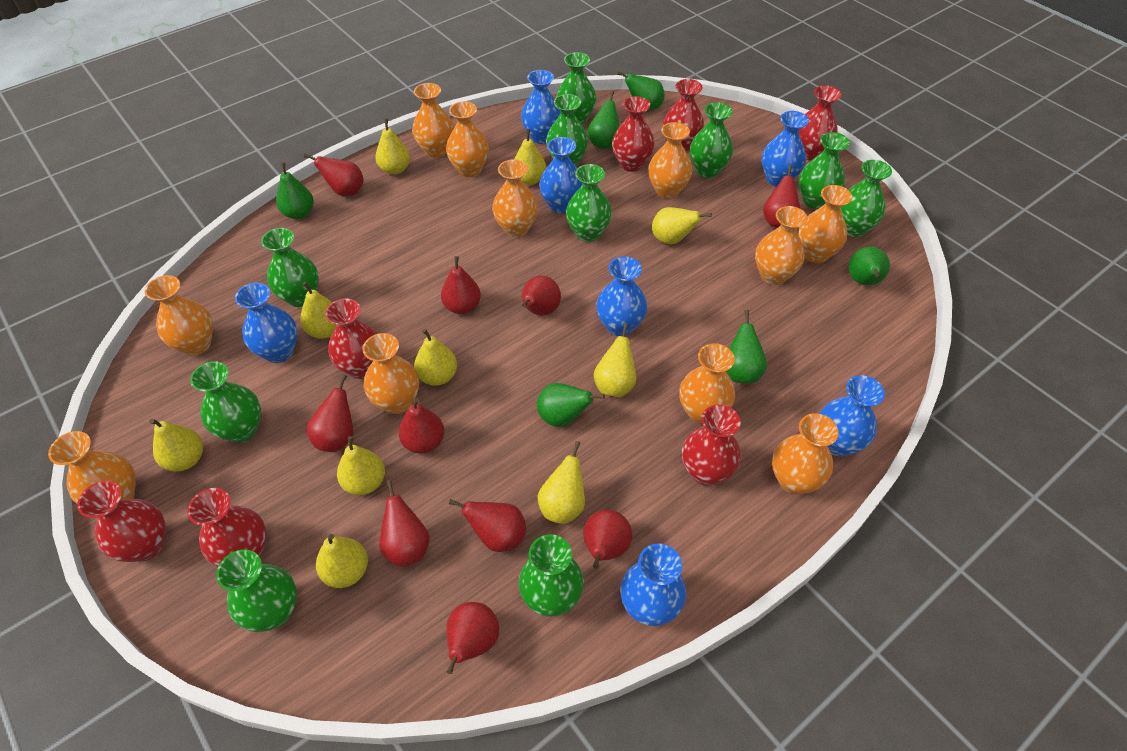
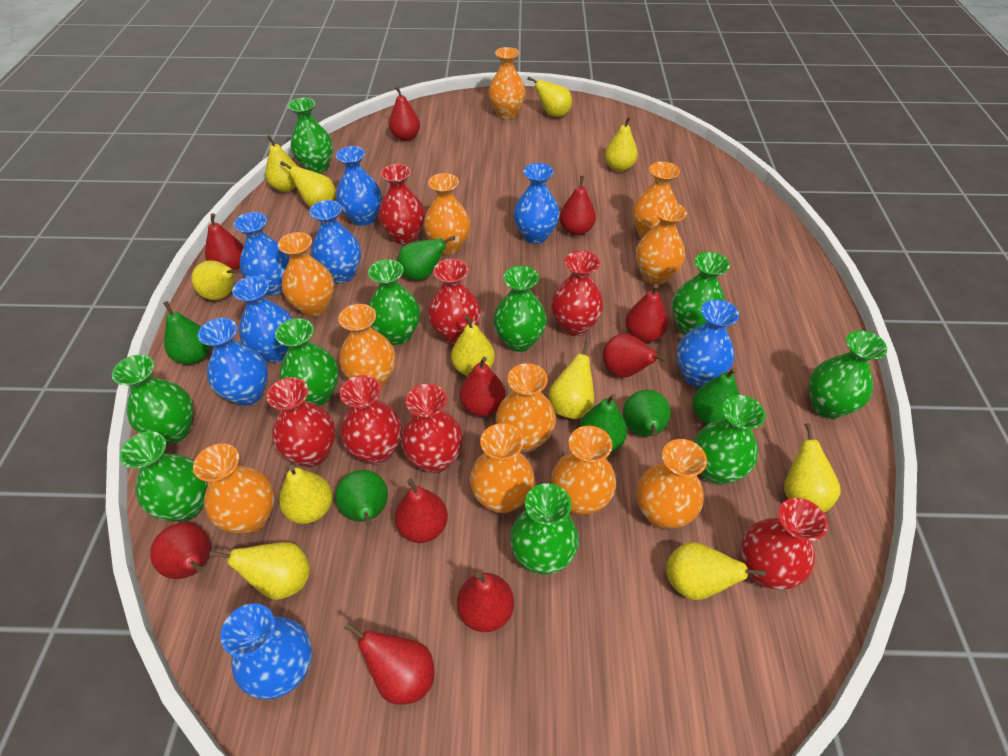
blue vase: [235,283,298,363] [521,70,561,144] [539,137,582,214] [596,256,647,336] [620,544,686,626] [762,111,809,187] [819,375,885,456] = 7 -> [198,318,268,406] [220,603,312,699] [232,276,293,363] [234,212,290,296] [309,200,361,283] [336,146,382,226] [514,163,560,244] [676,299,739,387] = 8
yellow pear: [149,419,203,471] [300,282,337,339] [316,534,368,588] [337,436,385,495] [375,118,410,175] [414,329,457,386] [515,129,546,185] [538,441,585,524] [593,323,636,397] [652,207,712,244] = 10 -> [192,260,238,300] [209,542,310,600] [265,135,297,192] [279,465,333,524] [280,161,336,207] [451,315,495,376] [527,77,572,117] [549,340,594,419] [605,116,638,172] [666,542,766,600] [784,423,841,512] = 11

